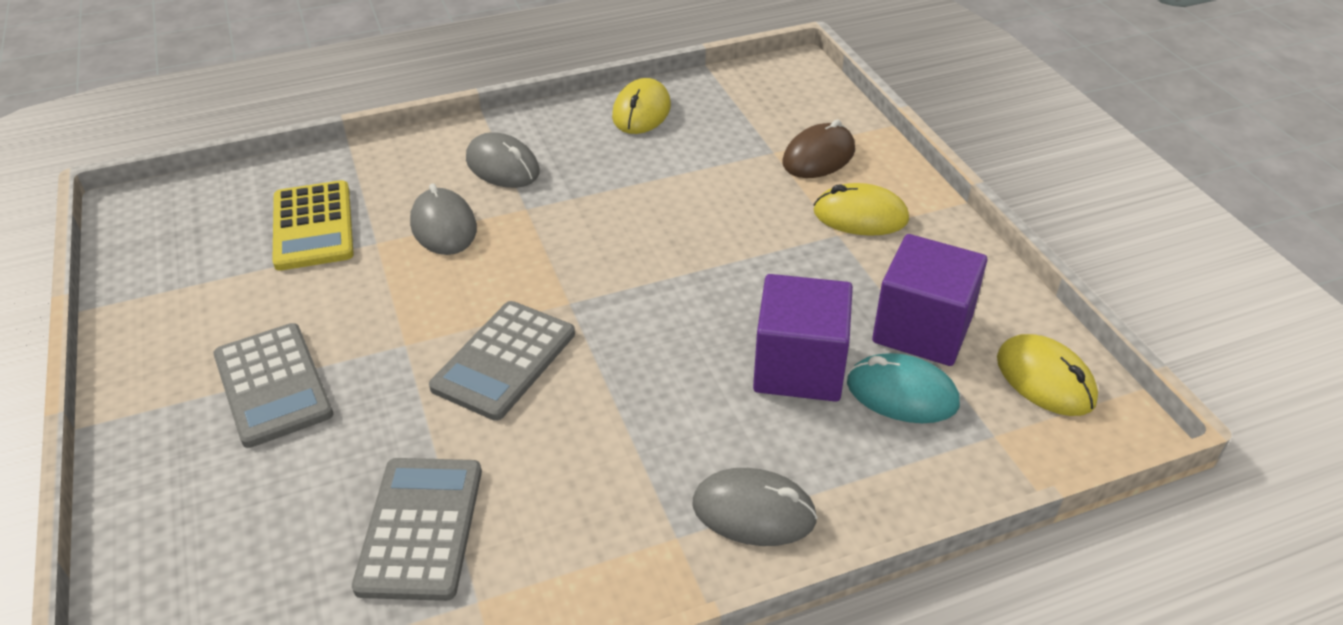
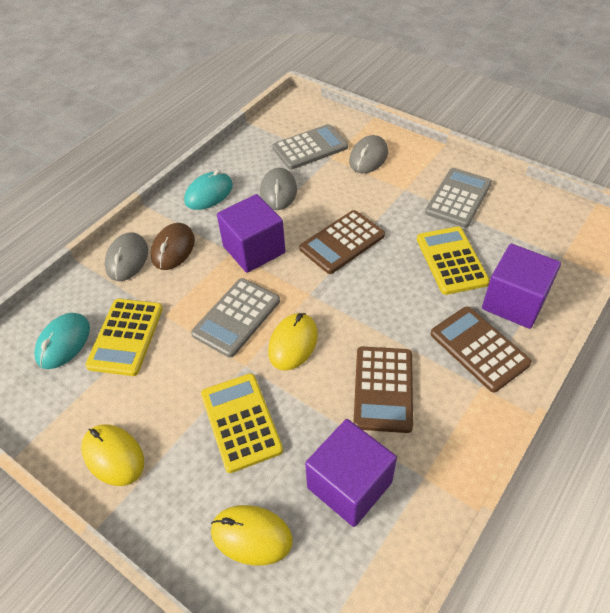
brown calculator: none = 0 -> [300,210,385,274] [353,347,413,433] [431,306,532,392] = 3
purple cube: [753,274,853,402] [872,234,987,366] = 2 -> [217,194,285,273] [305,419,397,527] [482,244,561,329] = 3
turquoise mouse: [847,353,960,423] = 1 -> [34,313,90,369] [184,170,233,210] = 2
yellow calculator: [272,180,354,271] = 1 -> [85,299,163,376] [201,373,283,473] [417,227,490,295] = 3

